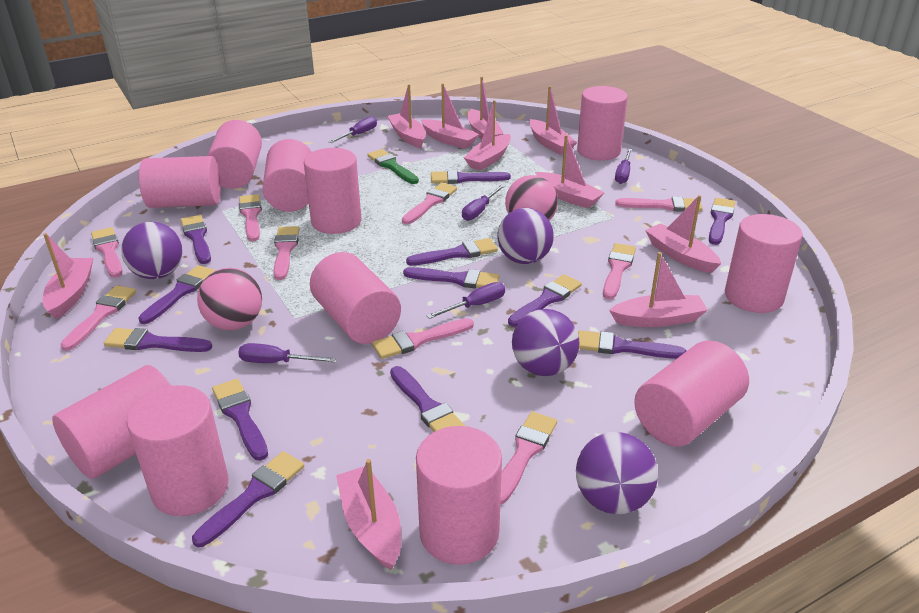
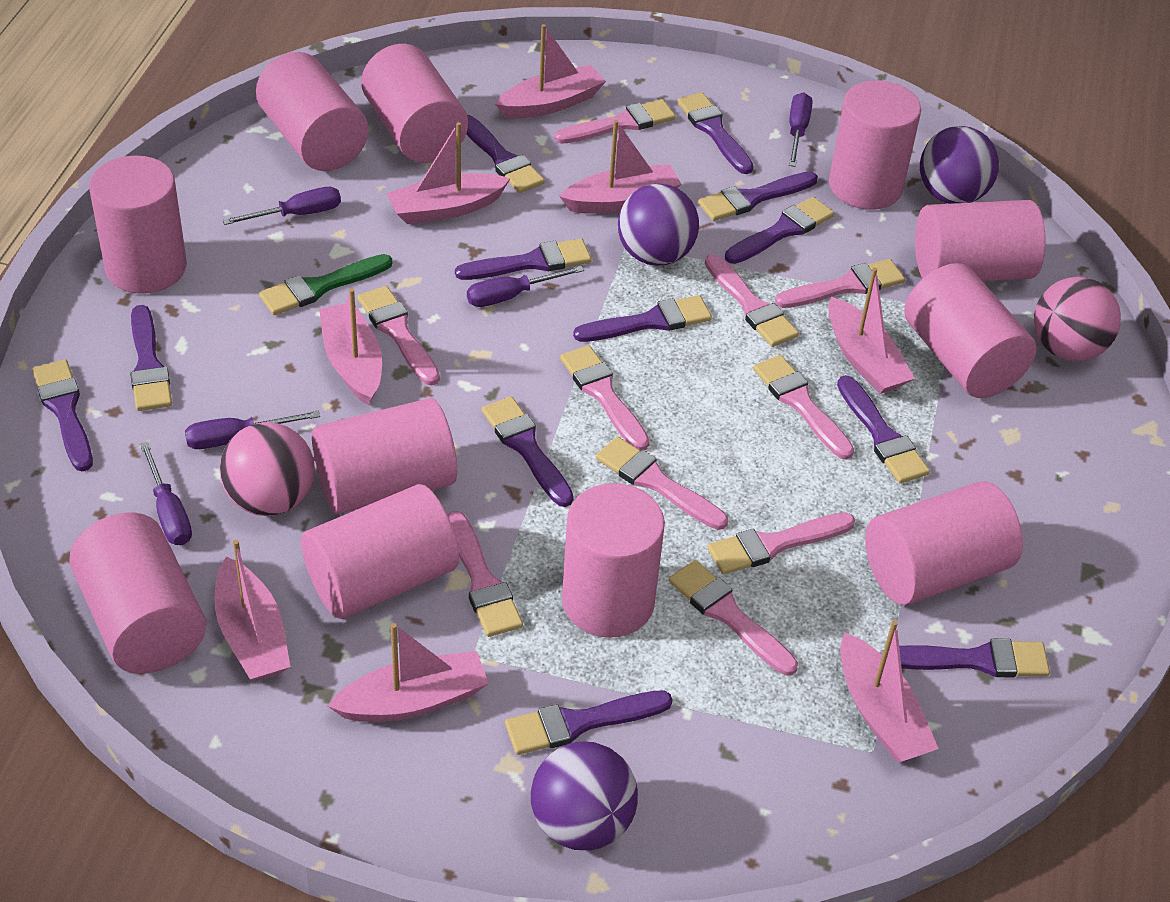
pink boat: [43,233,93,319] [336,459,401,570] [388,84,426,148] [420,83,479,149] [464,100,511,171] [468,77,504,140] [529,86,577,155] [535,135,604,209] [609,252,708,327] [645,195,721,273] = 10 -> [215,540,291,681] [319,288,382,405] [328,623,489,722] [387,122,511,224] [495,24,606,119] [559,120,681,213] [828,267,915,394] [840,620,939,762] = 8
pink brush: [60,285,136,351] [91,227,122,278] [239,194,262,241] [273,226,299,280] [372,318,474,359] [402,182,457,224] [500,412,557,504] [603,243,636,299] [615,196,703,212] = 9 -> [357,286,440,385] [448,511,523,637] [554,99,676,144] [560,345,649,451] [596,437,728,530] [669,560,798,676] [705,254,799,347] [707,513,855,574] [753,355,854,460] [775,259,905,308] = 10
purple ball: [121,222,182,279] [497,208,554,264] [512,309,580,376] [576,432,658,514] = 4 -> [531,741,638,850] [618,183,699,266] [920,126,999,204] = 3

